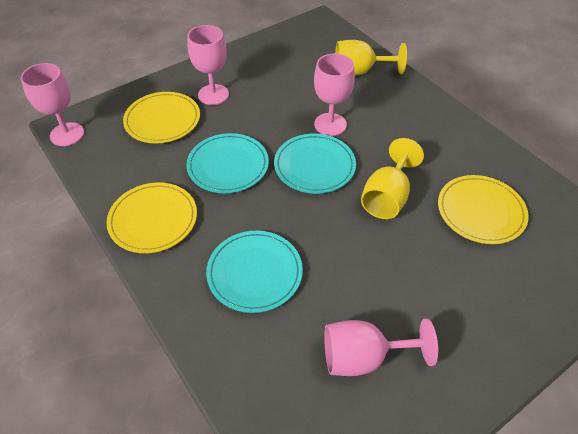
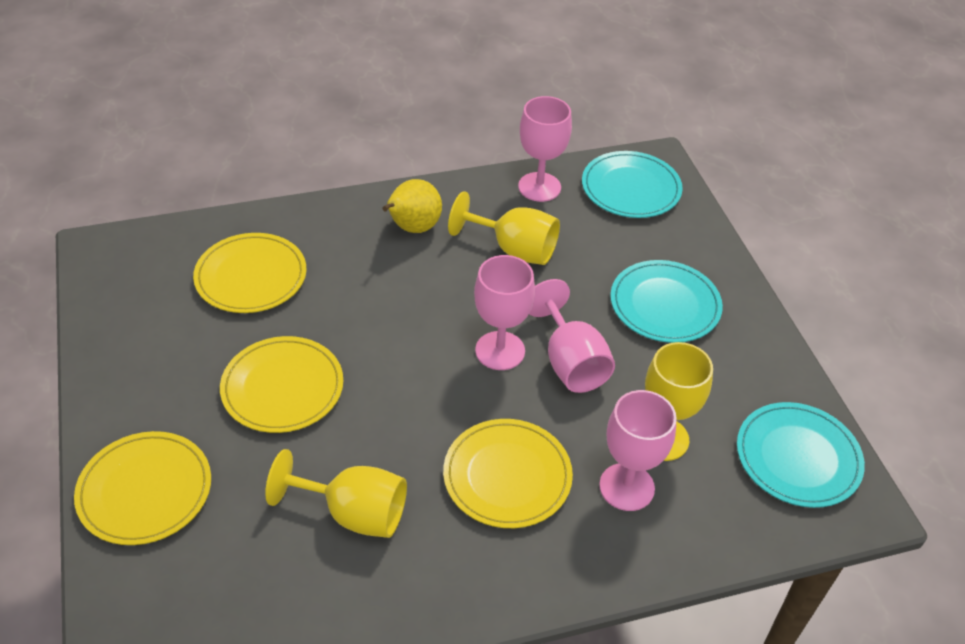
yellow goblet: [335,40,407,76] [361,138,424,219] = 2 -> [265,449,407,538] [448,191,560,265] [645,342,713,461] = 3
yellow pear: none = 0 -> [382,179,442,233] = 1
yellow plate: [106,182,197,253] [123,92,200,143] [438,175,529,244] = 3 -> [74,431,211,545] [193,233,306,313] [220,336,344,433] [443,419,573,528] = 4

